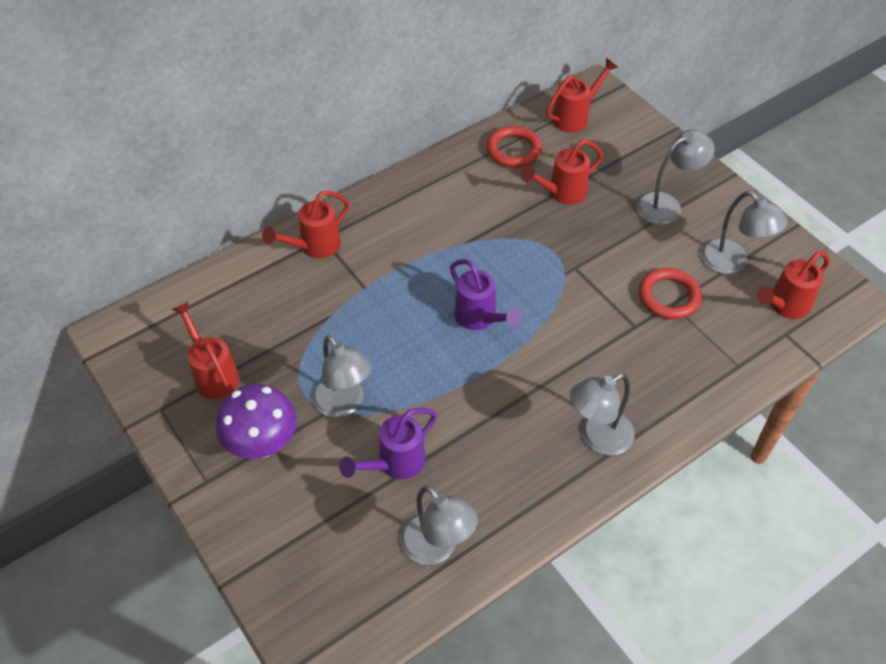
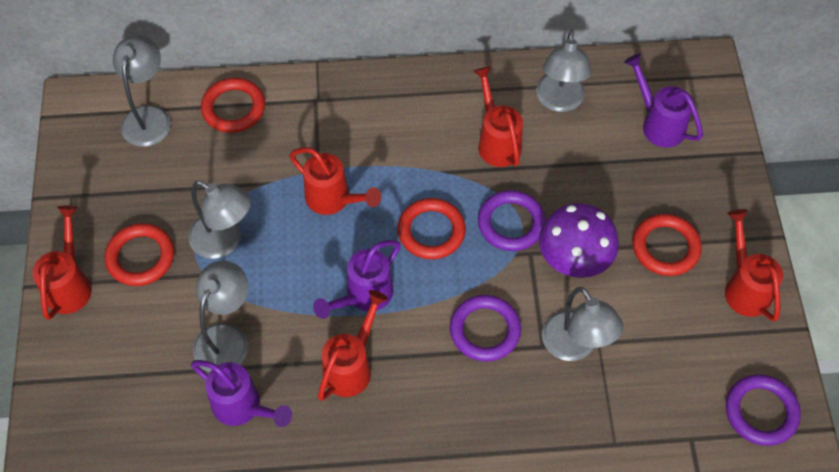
purple ring: none = 0 -> [450,295,521,362] [478,190,546,251] [726,374,801,446] = 3
purple watering can: [339,408,437,479] [450,259,523,330] = 2 -> [191,360,292,427] [313,240,401,319] [624,53,703,148] = 3
red ring: [486,126,542,168] [639,268,702,319] = 2 -> [105,223,174,286] [201,78,265,133] [397,198,466,259] [633,214,702,276] = 4

